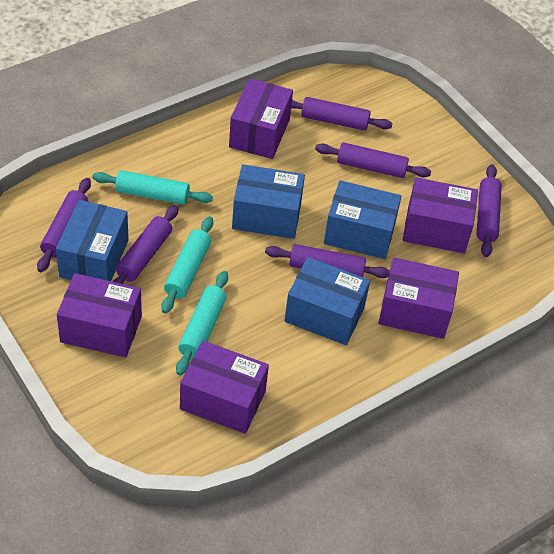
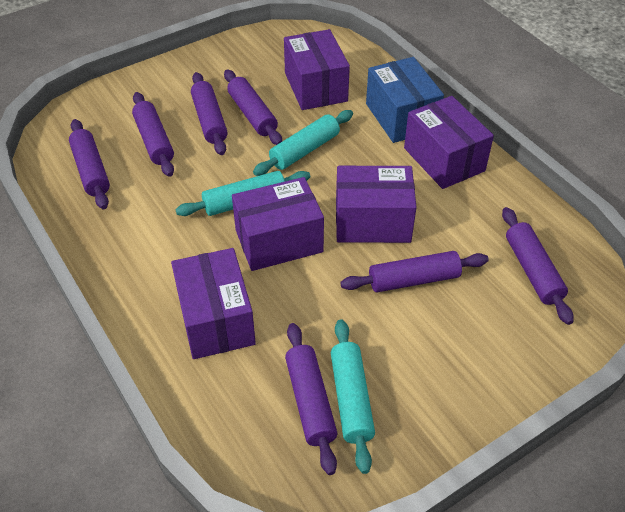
blue box: [56,200,129,281] [232,164,305,239] [284,257,370,345] [324,180,402,259] = 4 -> [366,57,444,143] = 1
purple rolling pin: [37,178,91,272] [112,205,179,284] [265,244,390,278] [291,97,393,131] [315,142,431,178] [476,164,502,257] = 6 -> [69,119,110,209] [132,92,174,177] [191,72,228,155] [224,69,282,145] [285,323,337,475] [340,251,489,292] [502,207,574,325] = 7

